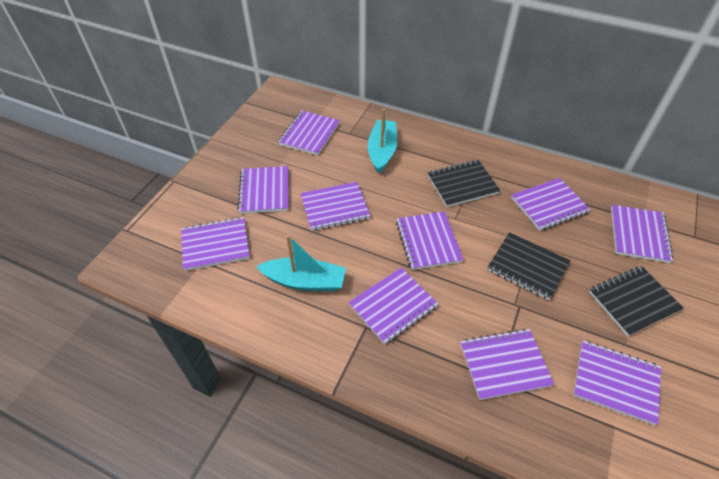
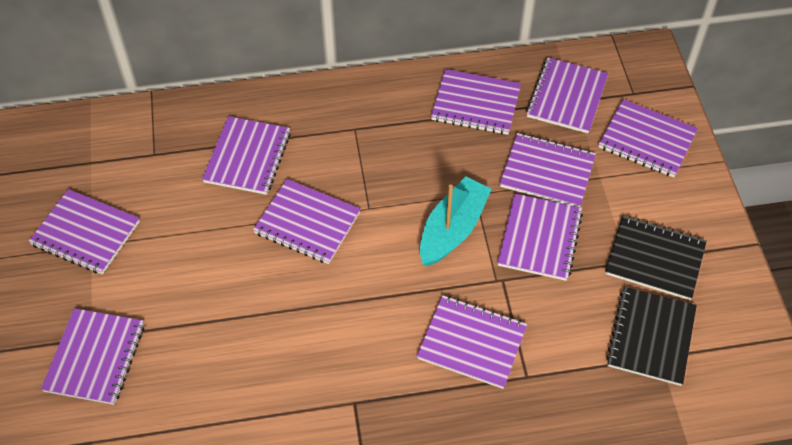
black notebook: [427,160,501,207] [487,232,570,300] [589,266,684,336] = 3 -> [605,216,707,300] [606,287,697,386] = 2
turquoise boat: [256,235,346,292] [368,108,397,174] = 2 -> [420,176,491,266] = 1

